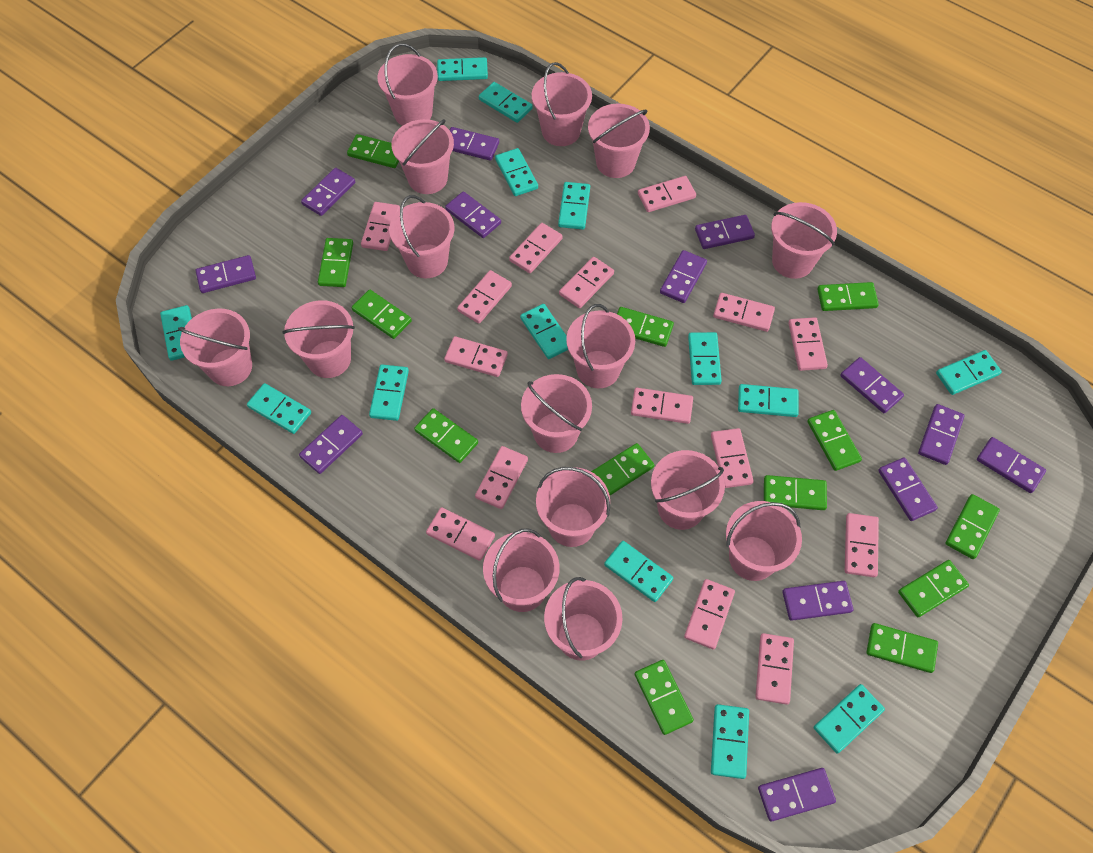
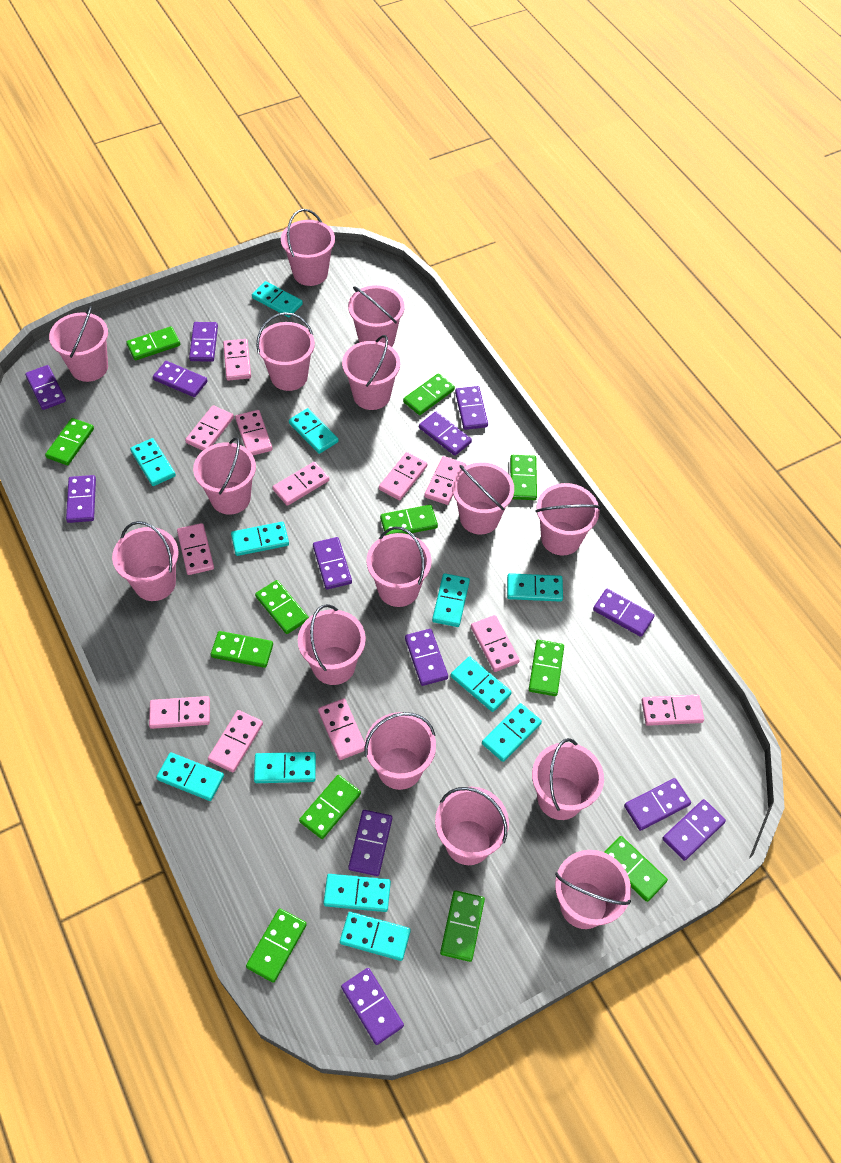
green domino: [318,238,353,287] [347,134,399,168] [352,290,412,339] [414,408,478,463] [591,443,654,495] [617,307,674,347] [635,660,694,735] [764,475,827,510] [807,410,862,471] [817,282,879,311] [867,623,938,673] [898,560,969,617] [945,494,1000,559] = 13 -> [45,418,94,465] [126,326,180,361] [211,631,273,668] [246,908,307,983] [255,580,309,634] [299,775,361,839] [380,505,438,536] [403,373,455,415] [440,890,485,962] [510,455,537,500] [529,640,564,696] [604,836,668,902] = 12
pink domino: [361,202,400,251] [426,507,495,561] [444,336,508,377] [457,270,512,324] [475,446,528,509] [509,223,563,273] [559,257,614,308] [631,388,693,424] [638,176,696,212] [684,579,735,650] [711,428,754,488] [713,293,775,332] [755,633,794,705] [788,317,828,371] [845,513,879,577] = 15 -> [149,696,210,729] [177,523,214,575] [185,405,234,451] [208,710,263,773] [223,339,251,381] [235,410,273,455] [272,462,329,506] [318,699,365,760] [379,452,427,500] [424,456,466,505] [471,615,520,672] [642,695,704,726] = 12
turquoise domino: [160,305,192,361] [247,383,311,434] [369,364,409,421] [437,57,488,81] [479,82,533,123] [495,148,538,196] [520,304,568,359] [558,182,590,230] [604,541,673,602] [688,332,722,385] [711,704,749,779] [738,384,799,417] [814,684,885,753] [936,350,1002,395] = 14 -> [130,438,176,486] [156,752,224,801] [231,522,289,556] [252,281,303,317] [254,752,316,783] [289,408,339,454] [323,874,391,912] [340,912,411,961] [432,573,470,627] [451,656,512,712] [482,703,542,762] [507,573,563,602] = 12

